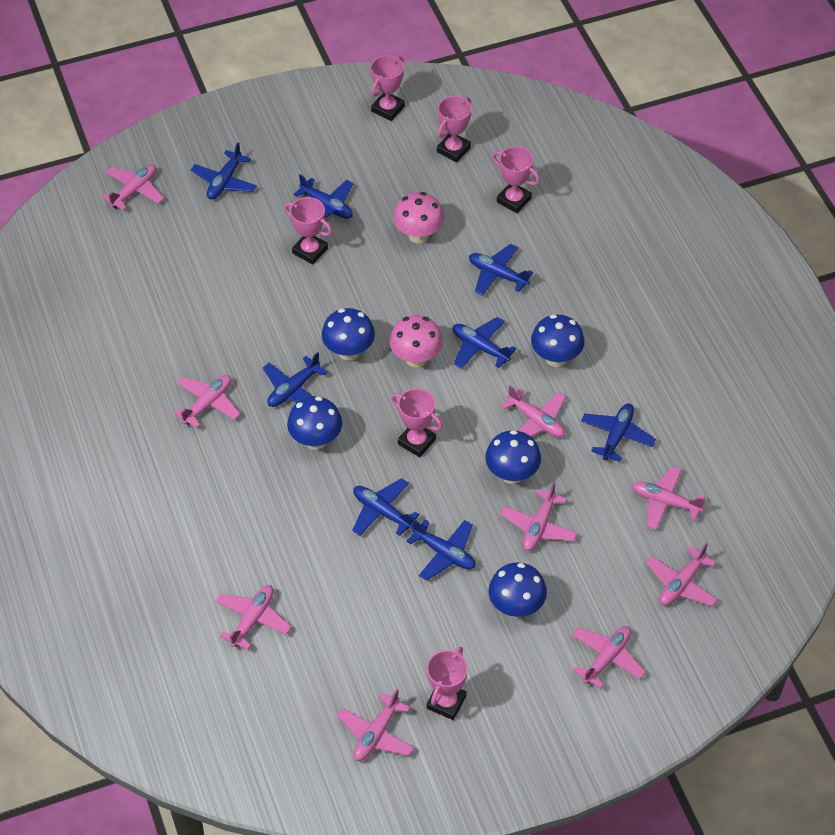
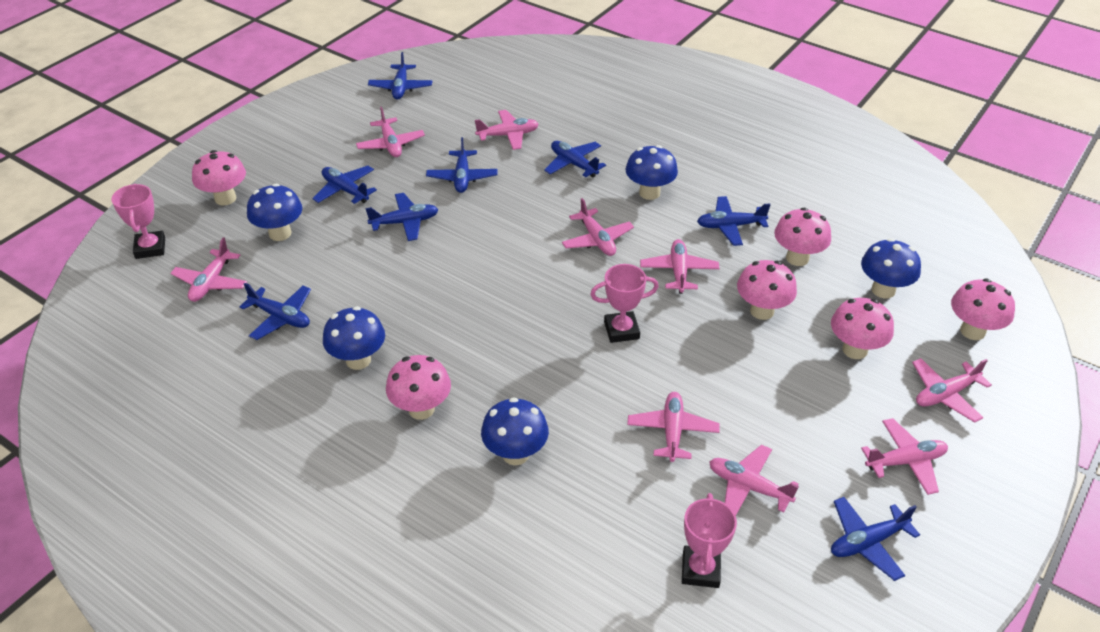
pink mushroom: [389,315,443,367] [393,192,444,243] = 2 -> [192,150,246,206] [386,355,451,420] [737,260,797,320] [774,208,831,266] [831,298,894,359] [951,278,1015,340] = 6
pink trophy: [284,197,332,264] [371,55,405,121] [391,388,443,457] [426,647,468,720] [437,96,471,162] [492,146,540,213] = 6 -> [111,184,165,259] [590,264,659,343] [682,493,737,588] = 3

